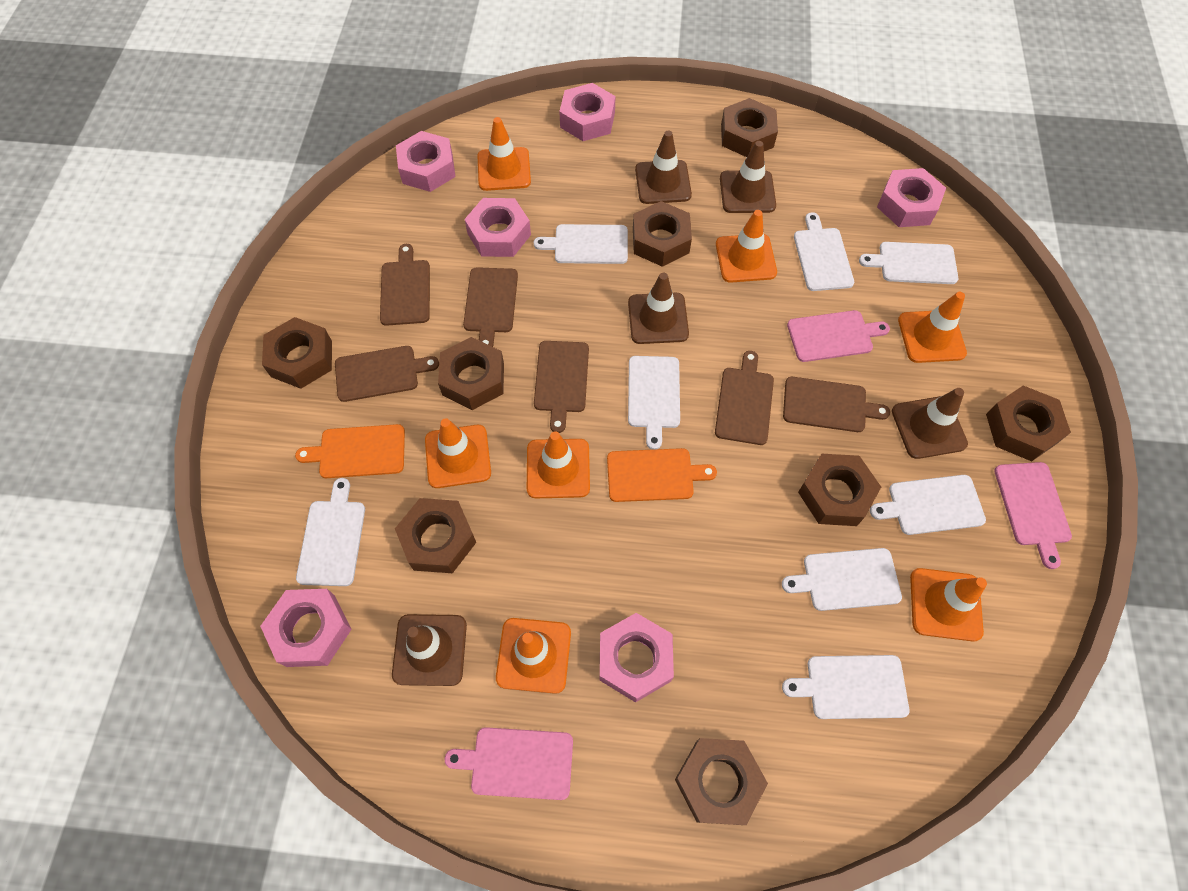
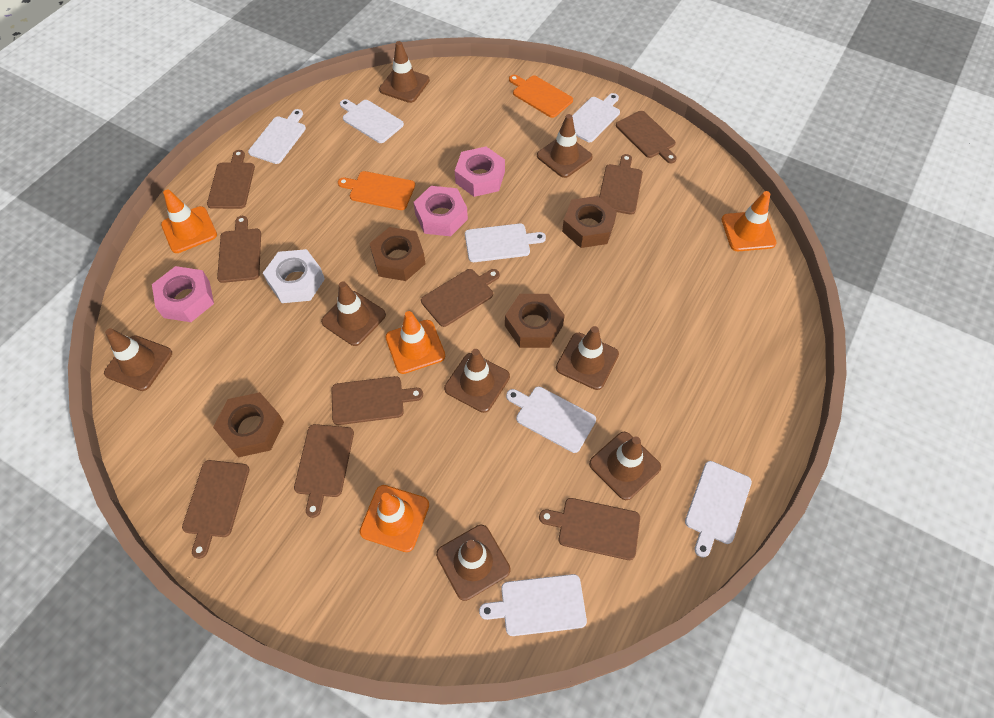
brown cutting board: [335,346,439,402] [380,244,430,326] [463,267,518,347] [534,341,589,433] [715,351,774,445] [783,377,890,432] = 6 -> [182,460,249,559] [207,150,255,209] [217,216,261,283] [294,424,354,518] [331,376,423,425] [421,269,500,327] [539,498,640,560] [599,154,643,215] [616,111,677,163] = 9
brown nut: [262,317,332,389] [395,498,476,573] [438,337,504,410] [633,201,692,267] [675,738,768,825] [721,98,778,157] [798,454,881,526] [986,385,1071,461] = 8 -> [213,392,284,458] [369,227,425,281] [505,294,565,348] [562,196,617,248] = 4
brown traffic cone: [392,614,467,686] [628,273,689,344] [635,131,692,204] [720,141,776,213] [892,388,968,459] = 5 -> [104,328,172,391] [321,281,386,346] [379,41,430,103] [436,525,511,601] [444,349,510,413] [537,114,593,178] [556,326,619,390] [589,432,661,500] = 8
orange traffic cone: [425,418,491,488] [477,117,531,191] [496,618,571,694] [527,431,590,498] [716,210,777,283] [898,292,967,363] [910,568,987,641] = 7 -> [161,189,217,253] [359,485,429,552] [385,311,445,374] [722,191,777,251] = 4
pink cutting board: [445,727,573,800] [787,310,890,362] [994,462,1072,569] = 3 -> none = 0
pink nut: [260,589,352,667] [396,131,456,192] [464,198,531,257] [559,83,616,141] [600,613,674,703] [877,168,946,227] = 6 -> [152,266,214,322] [413,186,468,236] [455,147,505,197] = 3
white cutting board: [296,478,365,586] [533,224,628,264] [628,356,680,450] [782,548,902,611] [782,655,909,719] [794,212,854,291] [859,242,958,284] [870,475,986,535] = 8 -> [248,109,306,164] [340,99,404,143] [465,223,546,262] [479,574,587,636] [506,386,596,453] [572,93,620,142] [685,461,752,558] = 7
white nut: none = 0 -> [263,249,325,303] = 1

